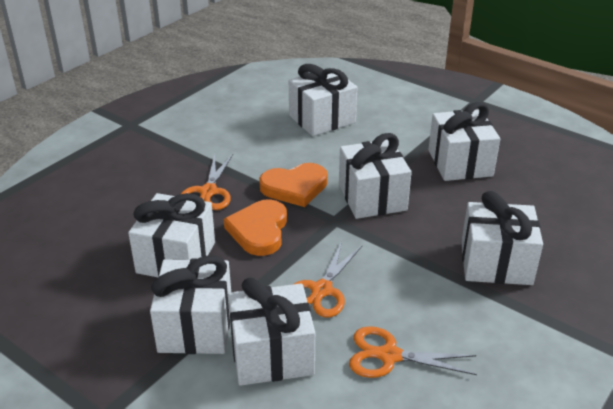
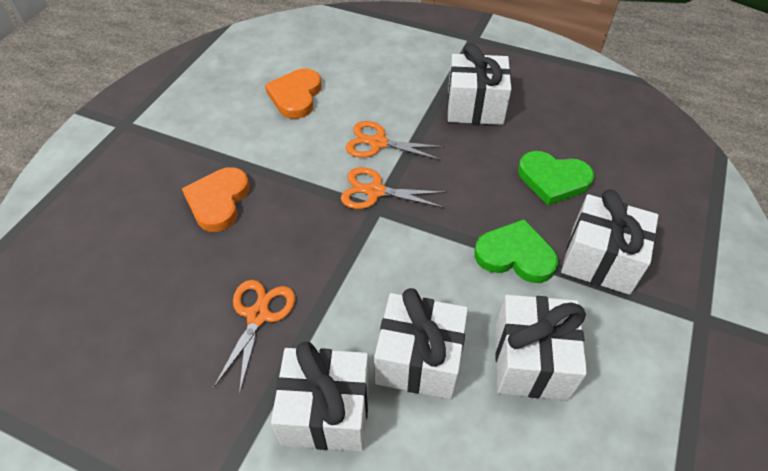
green heart: none = 0 -> [474,219,558,283] [518,151,594,205] = 2
white gift: [128,193,215,277] [150,255,231,354] [228,277,315,386] [289,64,357,136] [339,133,412,219] [428,102,500,181] [461,191,543,285] = 7 -> [271,342,369,451] [374,288,468,399] [447,43,511,125] [495,295,587,400] [561,189,658,295] = 5

